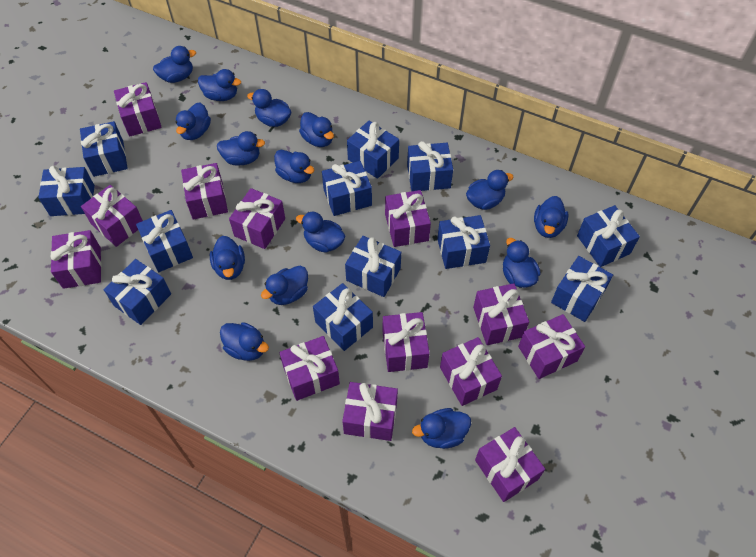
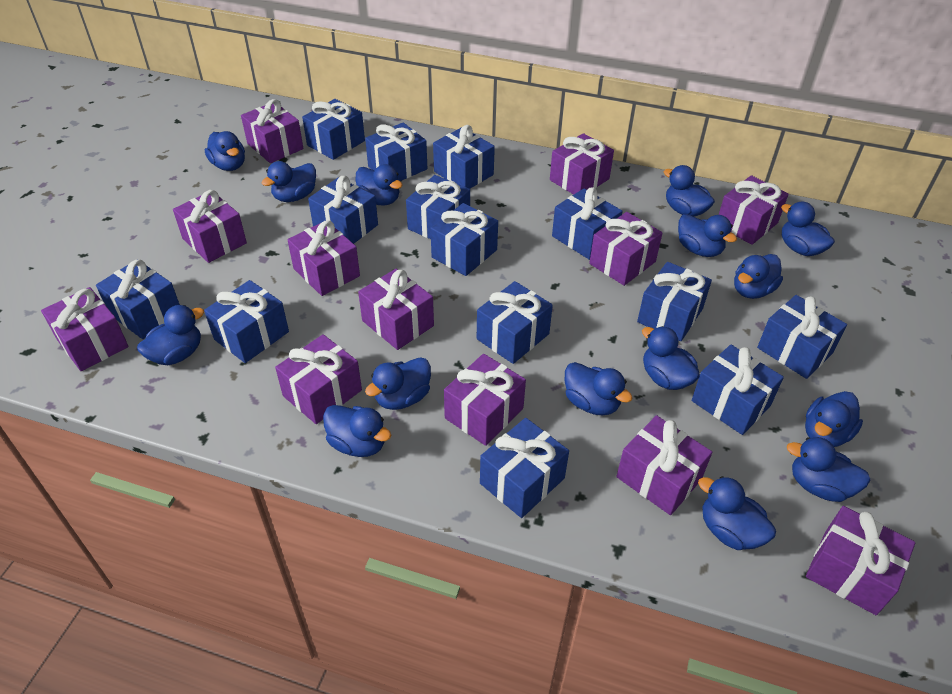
blue gift: [38,166,95,216] [80,121,128,177] [104,259,171,325] [136,210,193,272] [313,283,373,351] [322,161,372,216] [345,236,401,297] [347,121,399,179] [407,141,453,191] [437,215,490,269] [551,256,613,322] [577,205,640,267] = 12 -> [96,259,180,339] [204,280,289,363] [302,99,365,160] [308,176,378,244] [365,123,427,181] [406,175,470,239] [430,203,498,276] [433,125,495,189] [477,281,553,364] [480,418,569,518] [552,187,623,260] [637,262,712,341] [692,344,784,435] [757,295,847,379] = 14
purple gift: [51,230,101,289] [81,185,143,247] [114,82,162,137] [181,163,228,220] [229,188,285,249] [279,336,340,401] [342,382,398,441] [383,312,430,372] [385,190,431,247] [440,337,502,406] [473,283,529,345] [475,427,545,502] [518,314,585,379] = 13 -> [41,287,129,371] [173,190,247,263] [241,99,303,163] [275,334,362,424] [287,220,360,296] [358,269,434,350] [444,354,526,446] [550,133,614,195] [589,212,663,286] [616,415,712,515] [719,175,789,245] [806,506,915,615] = 12

